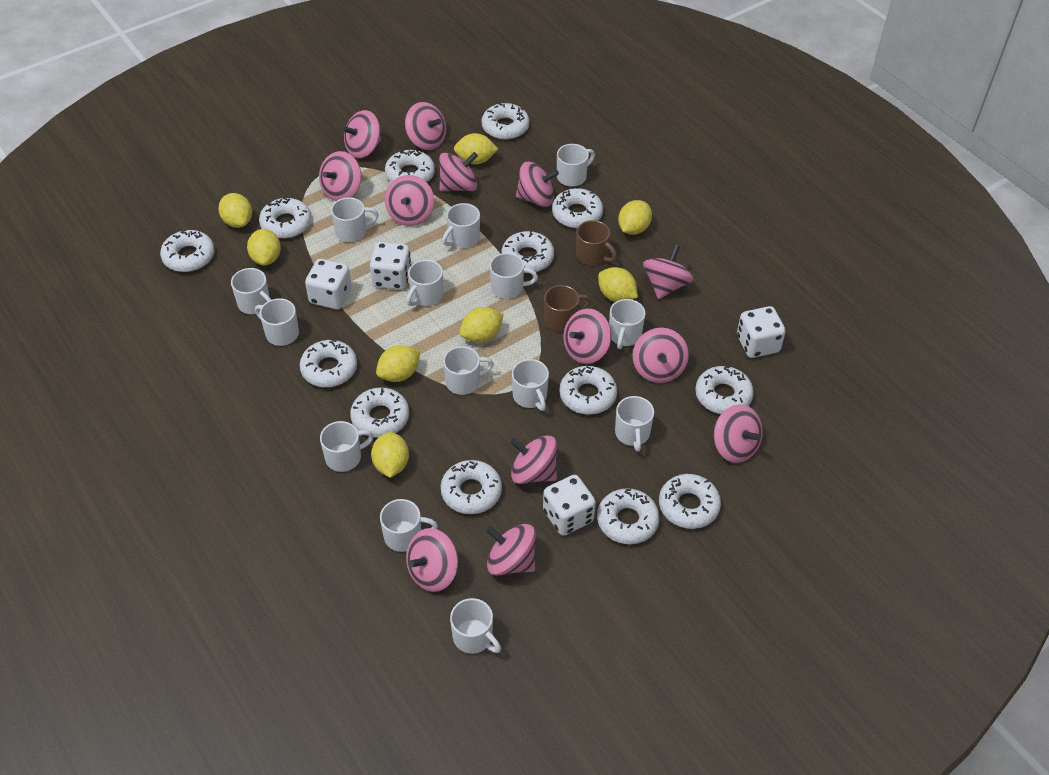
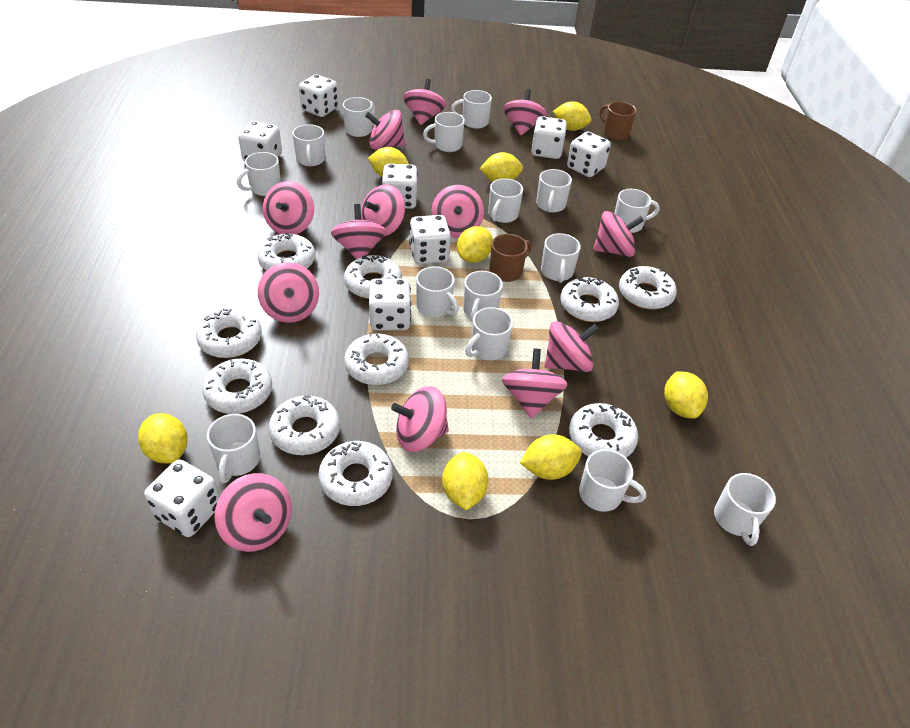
white dice: [305,259,352,309] [370,242,411,290] [543,475,596,536] [737,306,786,358] = 4 -> [144,459,220,537] [238,121,282,161] [299,74,338,117] [369,278,411,330] [382,164,418,209] [409,215,451,264] [531,116,567,159] [567,131,611,177] = 8
white donut: [160,230,215,272] [259,198,311,238] [300,340,357,387] [350,387,409,438] [385,150,435,182] [441,460,502,514] [482,103,530,140] [502,231,554,273] [552,188,603,228] [559,366,617,415] [597,488,660,544] [659,474,721,529] [695,366,754,414] = 13 -> [196,308,262,358] [202,358,272,414] [258,233,316,271] [269,395,340,455] [318,441,393,506] [344,255,402,299] [344,332,409,385] [560,277,619,322] [569,403,638,457] [619,266,677,309] = 10
white mug: [231,268,271,314] [255,298,299,346] [320,421,374,472] [331,197,379,242] [380,499,438,552] [406,260,443,306] [442,203,480,248] [443,346,494,395] [450,598,501,654] [490,253,538,299] [512,359,549,411] [557,144,595,187] [609,299,646,349] [615,396,654,452] = 14 -> [207,414,260,483] [237,152,281,196] [293,124,325,166] [343,97,375,137] [416,266,459,317] [423,112,465,152] [451,90,492,129] [463,271,503,323] [465,307,513,360] [488,178,523,223] [536,169,572,213] [541,233,581,283] [579,449,646,512] [614,189,660,233] [714,473,776,546] = 15

